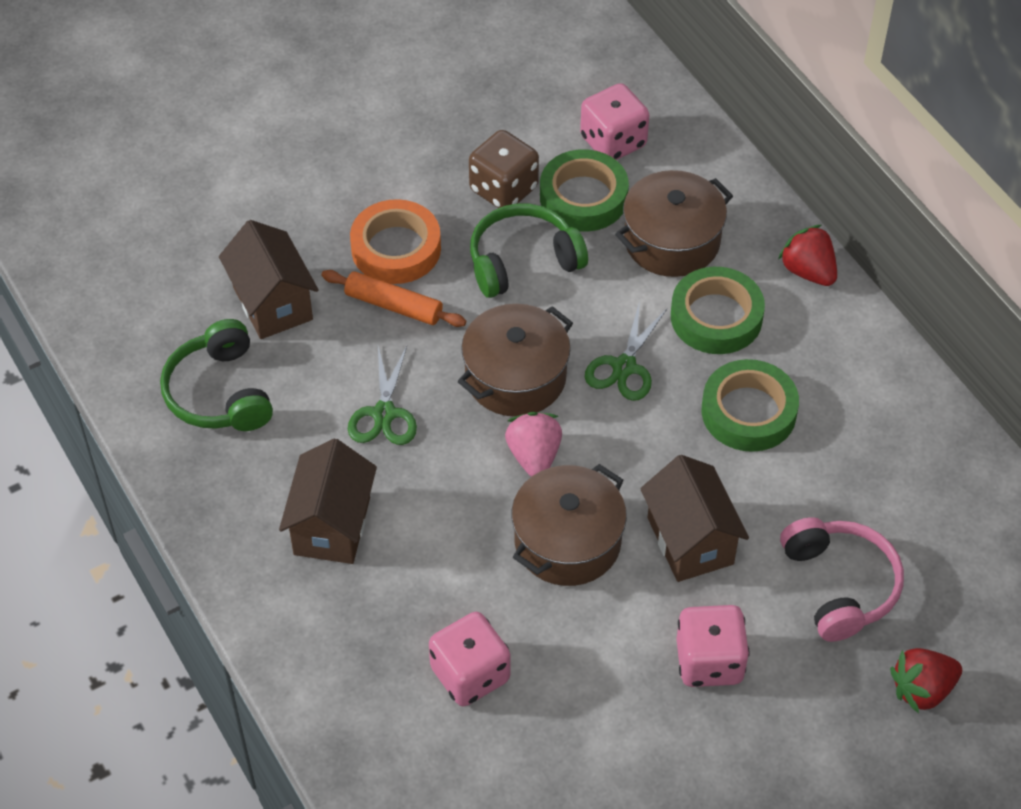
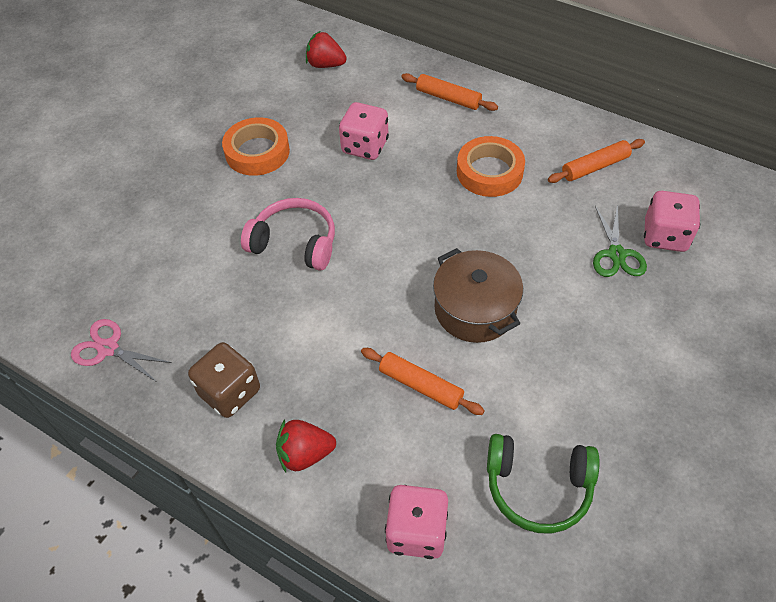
brown house: [219,220,318,339] [279,439,377,564] [640,455,749,582] = 3 -> none = 0
brown pot: [458,304,573,417] [511,464,627,586] [615,170,733,277] = 3 -> [433,248,523,343] = 1
green headphones: [160,319,273,431] [470,203,588,298] = 2 -> [487,434,599,533] = 1
green scissors: [348,346,417,445] [585,301,667,401] = 2 -> [593,204,647,277] = 1
green tape: [540,149,629,231] [671,267,765,354] [702,359,799,452] = 3 -> none = 0
orange rolling pin: [321,270,466,327] = 1 -> [361,348,485,415] [401,73,498,111] [548,139,645,183] = 3
orange tape: [350,199,441,284] = 1 -> [222,117,290,176] [457,136,525,197] = 2
pink scissors: none = 0 -> [71,319,172,381] = 1
pink strawberry: [505,412,562,477] = 1 -> none = 0

